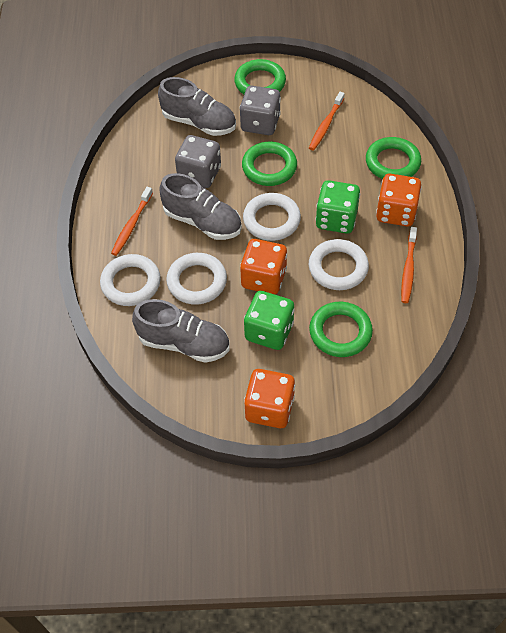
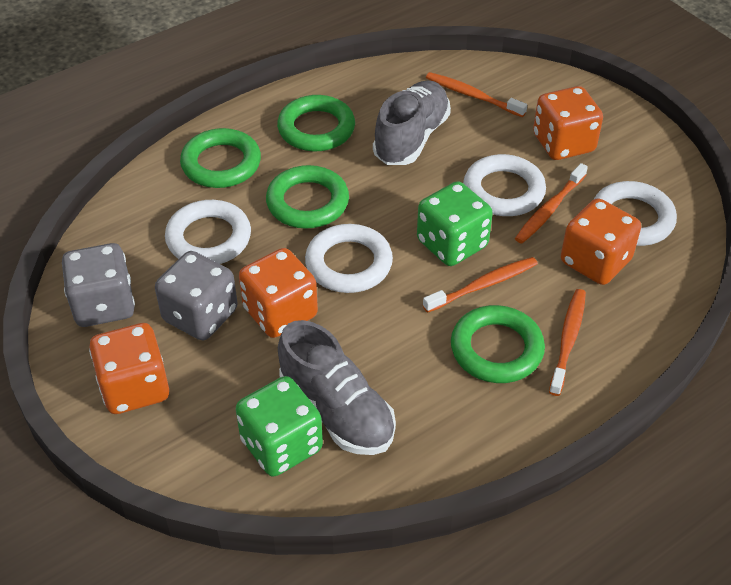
grey shoe: [132,299,230,363] [158,77,236,136] [159,173,242,240] = 3 -> [278,320,396,455] [373,80,451,165] = 2
orange dice: [240,239,287,294] [244,369,295,428] [376,174,422,226] = 3 -> [89,323,169,414] [239,248,318,338] [533,86,603,160] [561,198,641,285] = 4
orange toothbrush: [111,187,153,256] [309,92,345,150] [401,227,417,303] = 3 -> [423,257,538,313] [426,72,527,117] [515,163,588,243] [549,289,586,396] = 4

